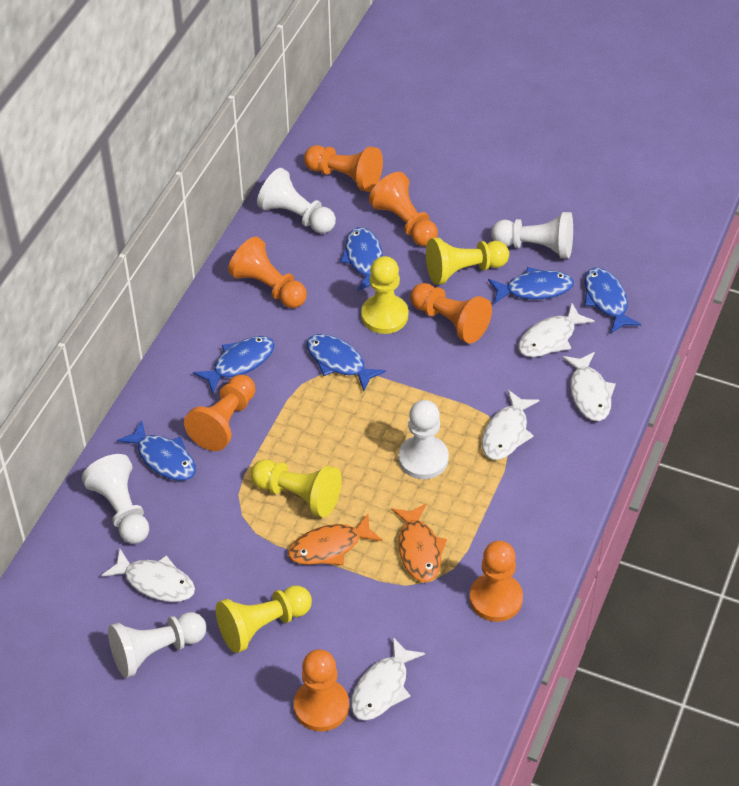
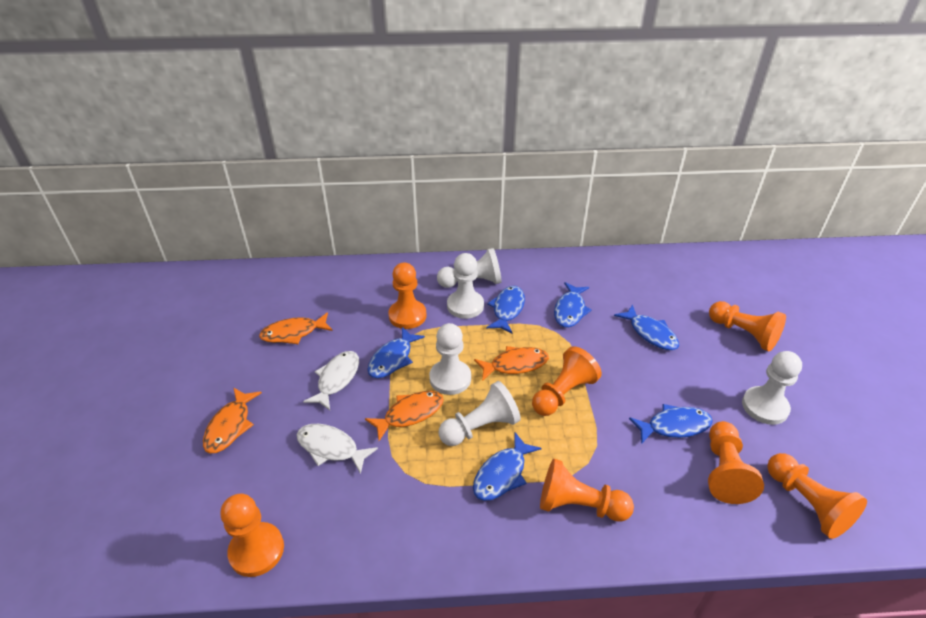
orange fish: [288,514,383,565] [392,503,447,582] = 2 -> [203,388,262,453] [259,312,333,344] [365,391,444,441] [474,346,549,381] = 4
white fish: [101,548,195,602] [351,637,425,720] [482,390,540,460] [518,303,595,357] [562,352,616,421] = 5 -> [297,424,378,474] [303,351,359,411] = 2
yellow pawn: [216,585,312,653] [251,459,342,518] [361,256,408,334] [426,238,509,285] = 4 -> none = 0

